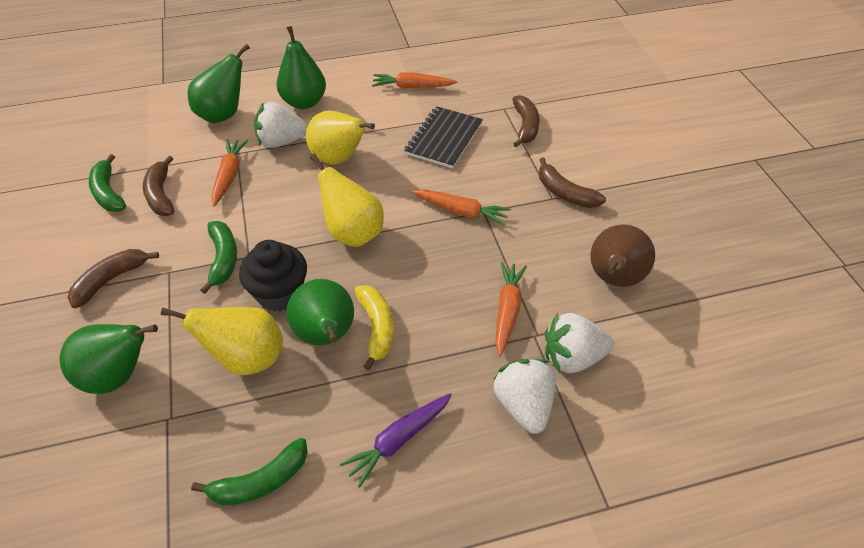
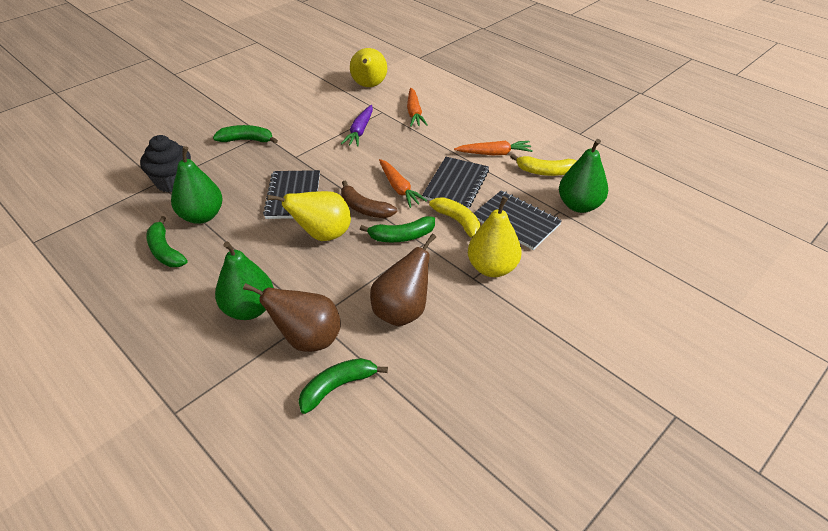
black notebook: [404,106,483,169] = 1 -> [263,170,320,219] [422,157,489,208] [474,191,562,250] = 3
brown banana: [68,249,159,308] [143,156,174,216] [512,95,540,148] [539,157,606,208] = 4 -> [341,180,397,218] = 1
brown pear: [590,224,655,287] = 1 -> [243,283,341,352] [370,234,436,326] = 2
green banana: [89,154,126,212] [191,438,308,506] [200,221,237,294] = 3 -> [146,216,187,267] [213,125,278,144] [298,358,388,414] [360,216,435,242] = 4
green pear: [59,324,158,394] [188,44,250,123] [276,26,326,109] [287,279,354,345] = 4 -> [171,146,223,224] [215,242,274,320] [559,139,608,213] = 3
orange carrot: [211,139,248,206] [372,72,457,88] [412,189,511,226] [495,262,527,356] = 4 -> [379,159,427,208] [407,88,428,127] [454,141,533,155] = 3
white strawberry: [254,102,308,148] [493,359,556,434] [545,313,614,373] = 3 -> none = 0
yellow banana: [355,285,394,370] = 1 -> [429,197,481,238] [510,154,576,176] = 2

